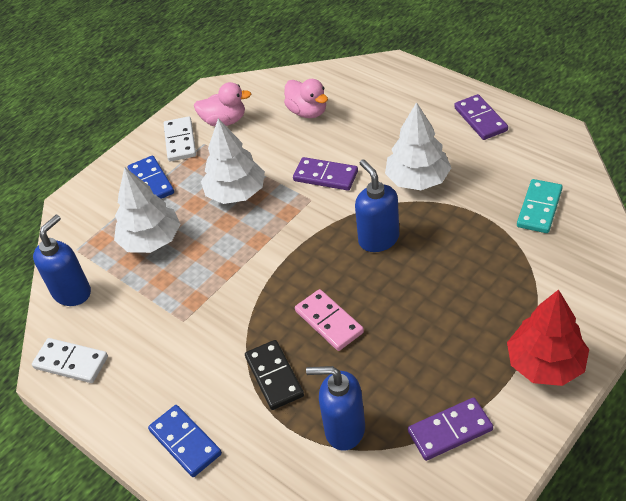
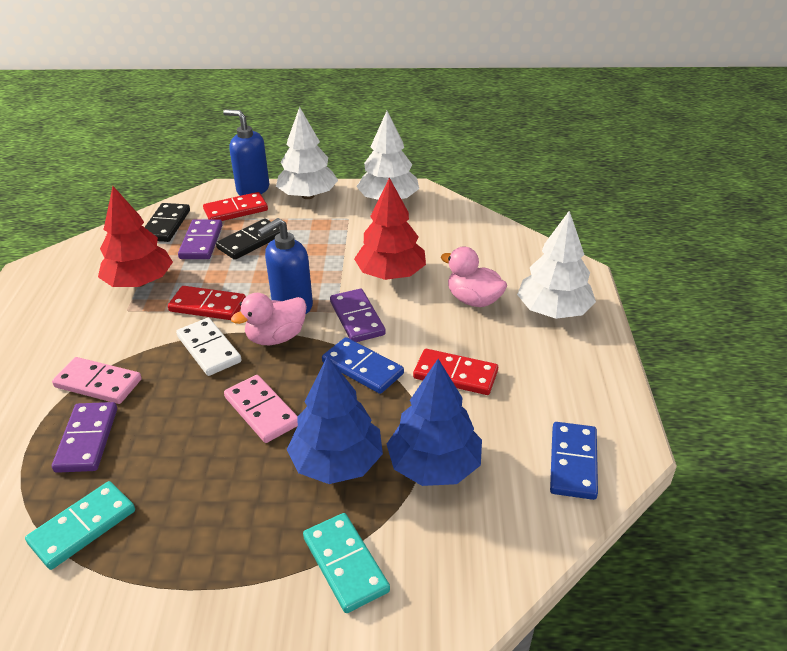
black domino: [245,340,304,410] = 1 -> [145,203,190,242] [216,219,280,260] = 2
blue soap dispenser: [33,215,91,306] [306,366,365,451] [355,159,399,252] = 3 -> [223,109,269,196] [258,218,313,314] = 2
blue tree: none = 0 -> [287,356,383,484] [387,359,482,486] = 2
pink domino: [295,289,364,351] = 1 -> [52,357,142,404] [224,375,298,443] = 2
red domino: none = 0 -> [168,286,246,320] [203,192,268,221] [413,349,498,395] = 3
red tree: [507,289,589,386] = 1 -> [98,186,173,287] [354,178,426,280] = 2
turquoise domino: [517,179,563,233] = 1 -> [25,481,135,570] [303,513,390,613] = 2
white domino: [32,338,108,383] [164,116,196,162] = 2 -> [176,318,242,376] = 1

